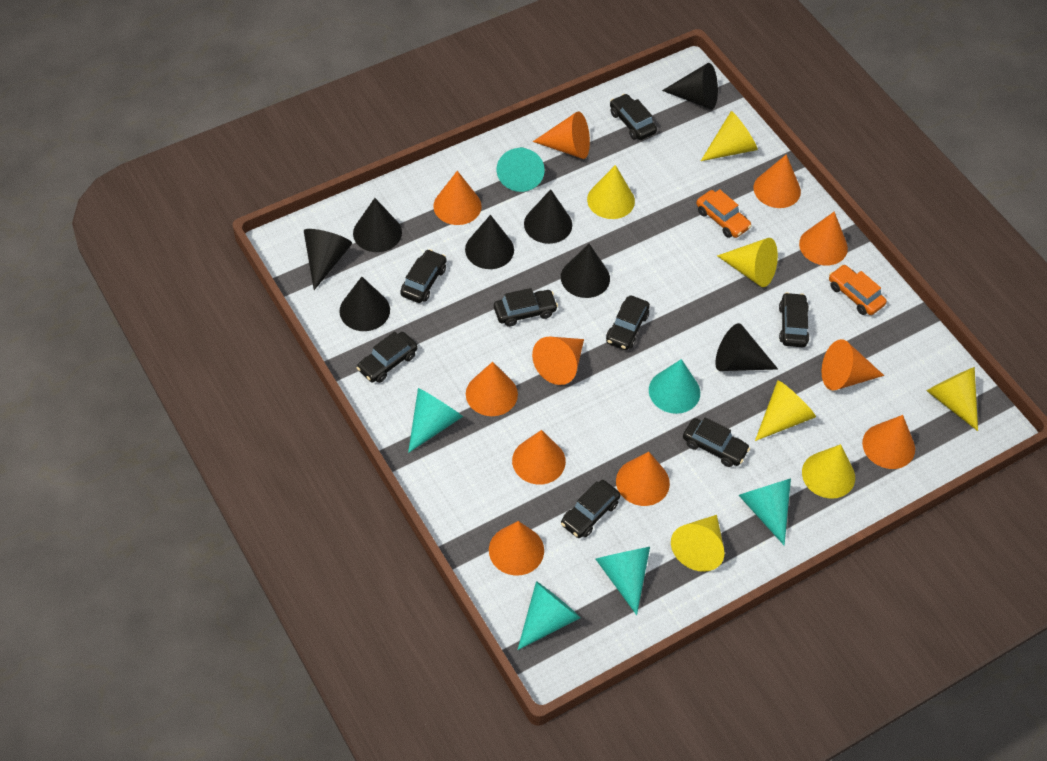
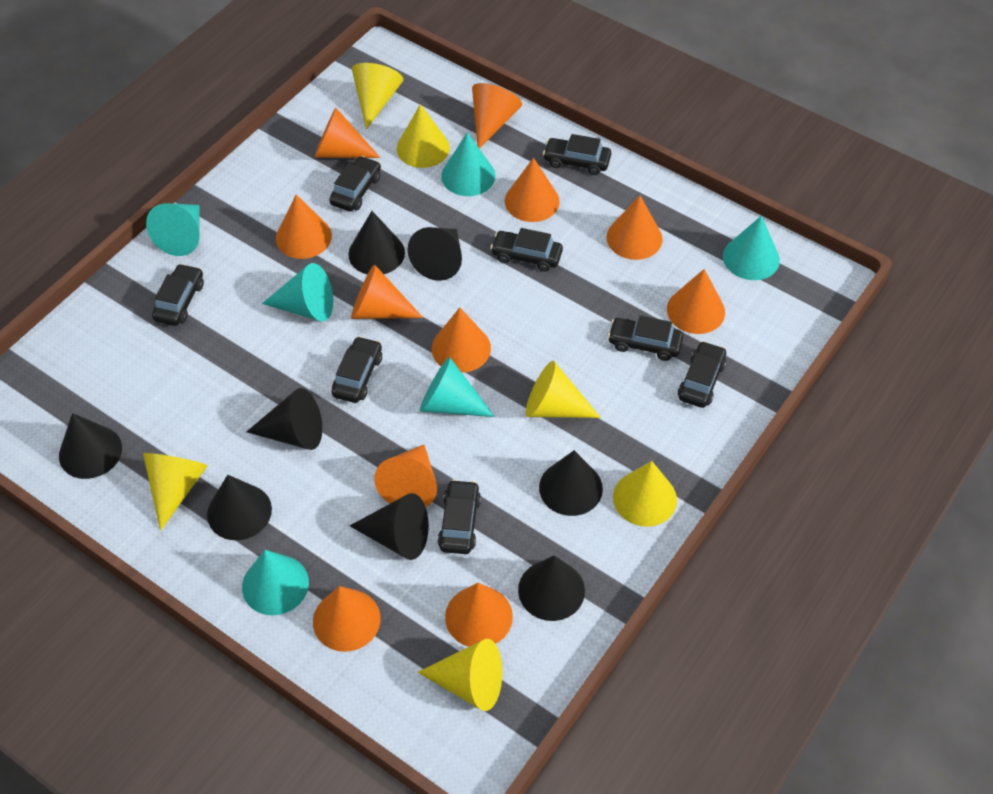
orange car: [696,189,752,238] [829,265,887,315] = 2 -> none = 0
yellow cone: [587,165,635,219] [671,515,725,572] [701,111,758,161] [717,238,778,287] [755,380,816,441] [802,444,855,499] [927,367,978,431] = 7 -> [143,453,208,531] [352,63,403,129] [396,104,450,168] [417,639,502,711] [525,361,601,418] [613,461,677,527] = 6

